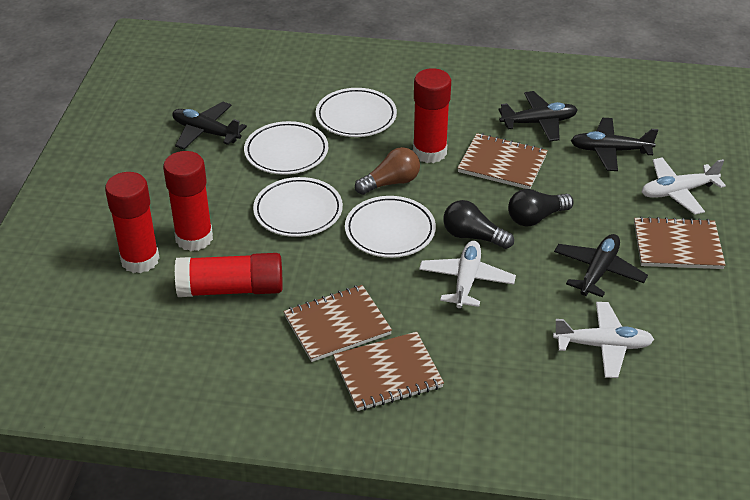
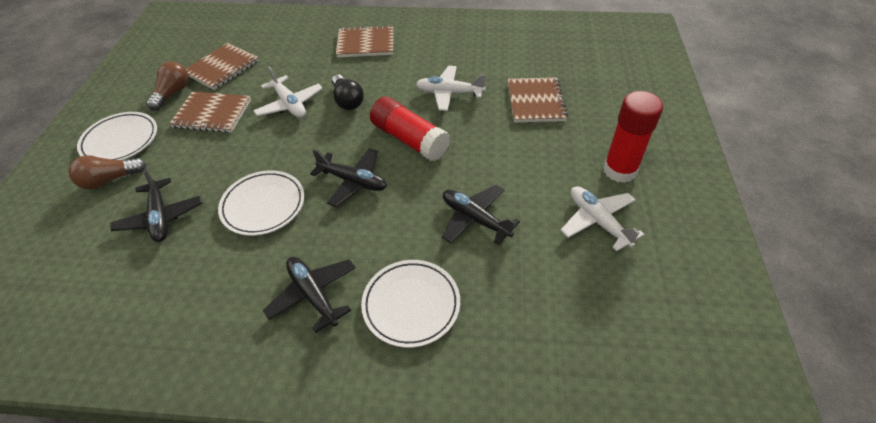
black light bulb: [443,200,514,249] [508,189,574,227] = 2 -> [332,74,364,110] = 1
brown light bulb: [355,147,420,195] = 1 -> [69,155,146,190] [146,62,189,111] = 2
red glue stick: [105,172,160,273] [163,151,213,251] [175,253,283,297] [413,68,451,163] = 4 -> [370,97,450,161] [603,91,663,183] = 2
white plate: [244,121,328,175] [253,177,343,237] [316,88,397,137] [345,196,436,258] = 4 -> [77,112,157,160] [218,170,304,236] [361,260,460,348] = 3

